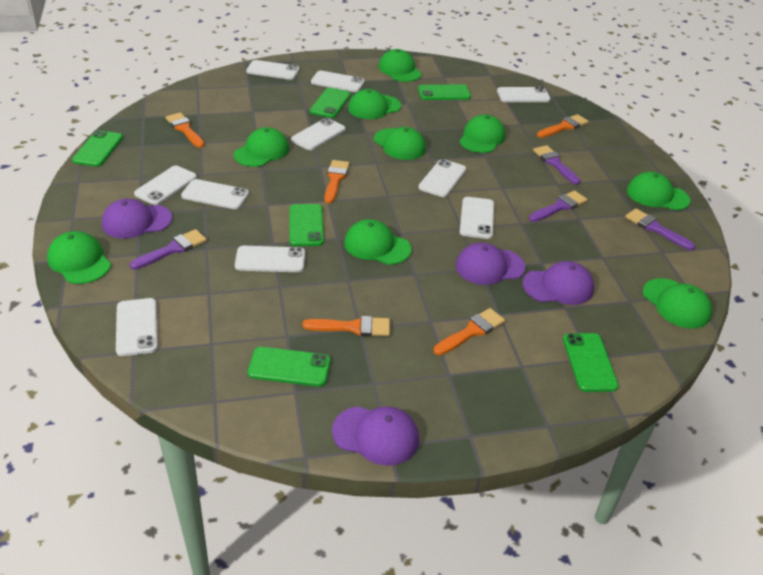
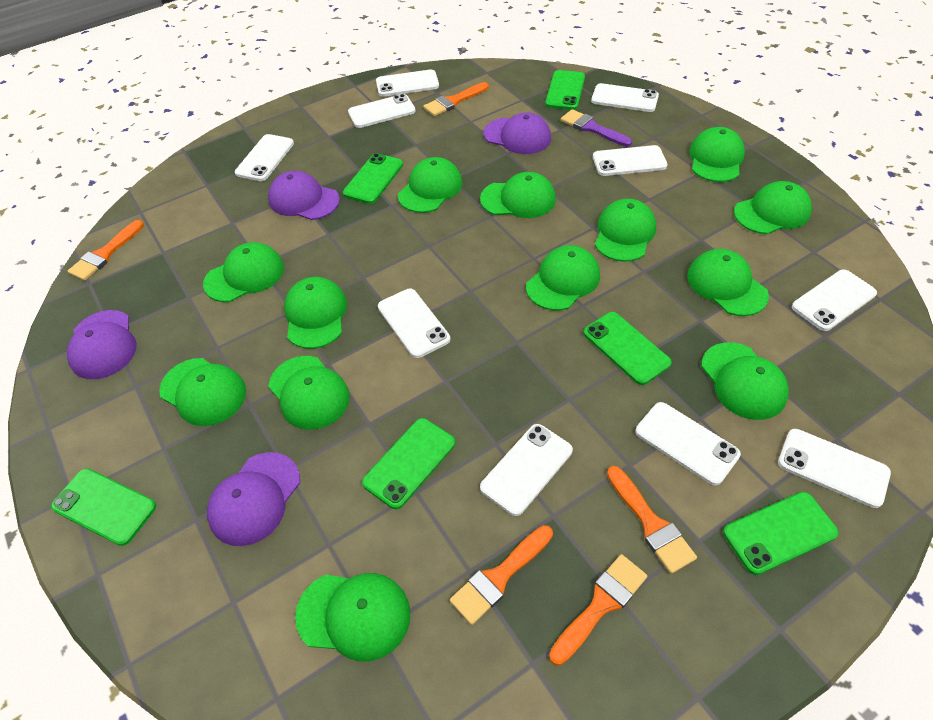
green cap: [47,231,111,284] [234,127,289,167] [344,219,411,265] [348,89,401,119] [374,127,426,160] [378,49,422,82] [459,114,505,153] [627,172,690,211] [643,278,712,329] = 9 -> [159,358,246,426] [203,242,284,302] [269,356,350,430] [284,277,347,349] [295,573,410,661] [398,157,463,213] [480,172,556,218] [526,245,600,310] [595,199,656,262] [687,249,769,316] [689,127,745,182] [701,342,789,420] [734,181,812,234] = 13
purple brush: [130,229,207,269] [529,191,588,222] [533,145,581,185] [625,209,695,250] = 4 -> [561,109,632,147] = 1

